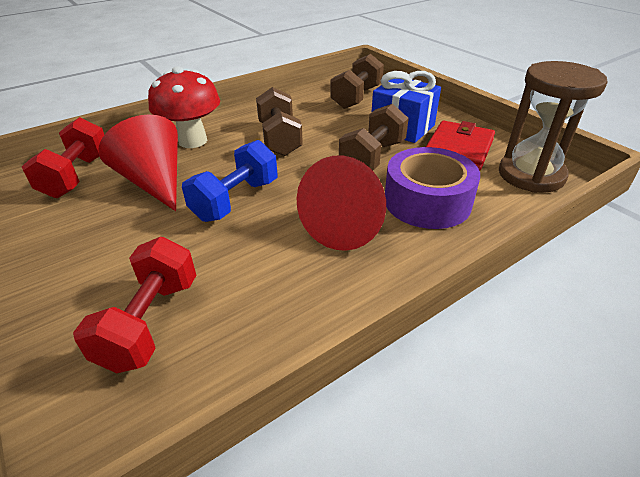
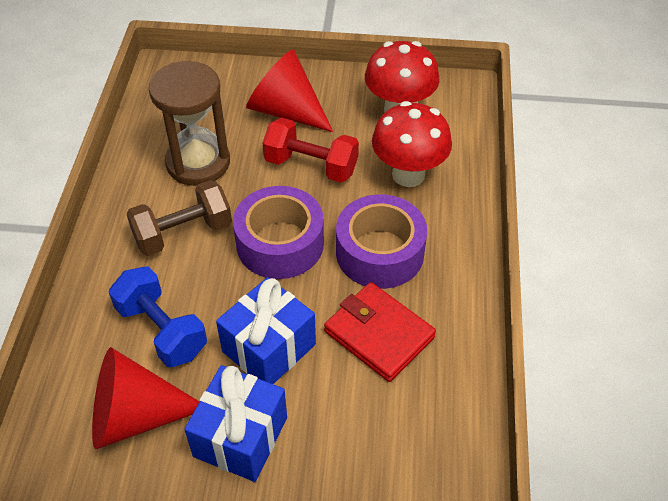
blue gift: [372,71,441,143] = 1 -> [184,365,287,482] [216,277,316,384] = 2
brown dumbbell: [256,87,303,156] [330,54,384,109] [339,104,409,170] = 3 -> [127,180,232,256] = 1
purple tape: [385,147,480,229] = 1 -> [233,186,324,279] [336,194,427,289] = 2
red dumbbell: [22,117,104,198] [73,237,196,373] = 2 -> [262,118,359,183] = 1
red mushroom: [148,66,220,148] = 1 -> [365,41,439,113] [372,101,452,187] = 2

